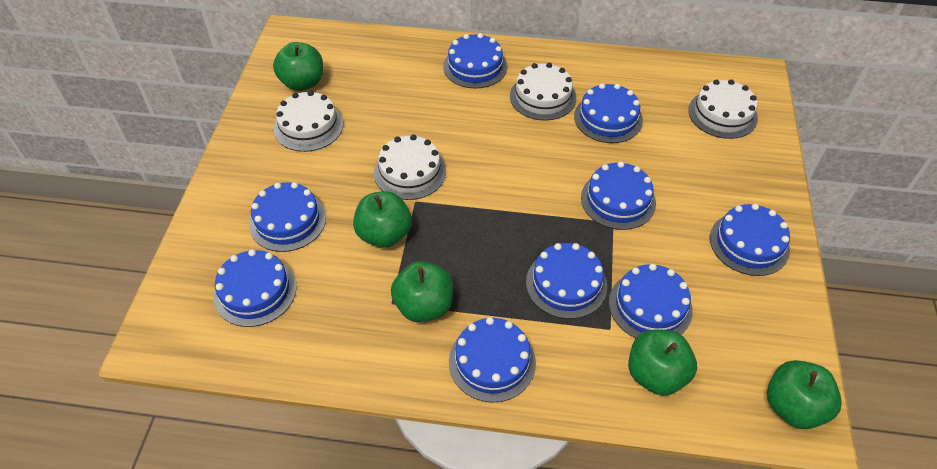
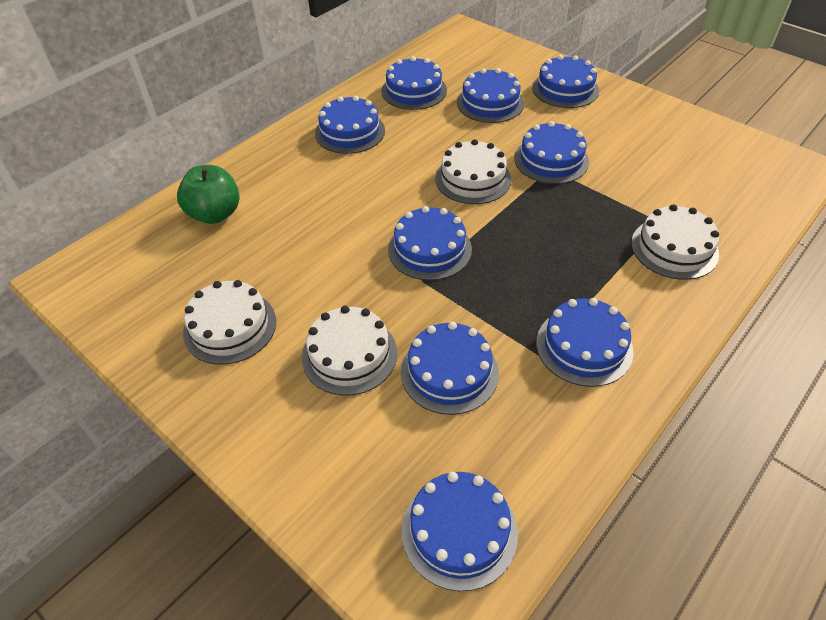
green apple: [273,42,323,91] [353,191,412,248] [391,261,453,322] [628,330,697,396] [767,360,842,429] = 5 -> [177,165,240,224] = 1

